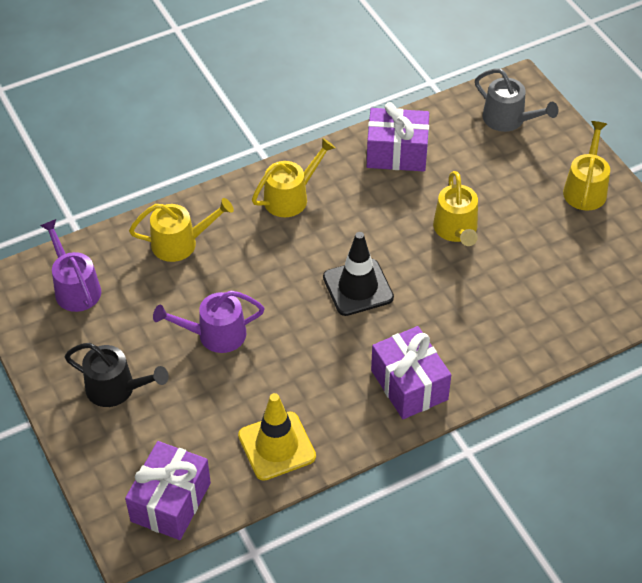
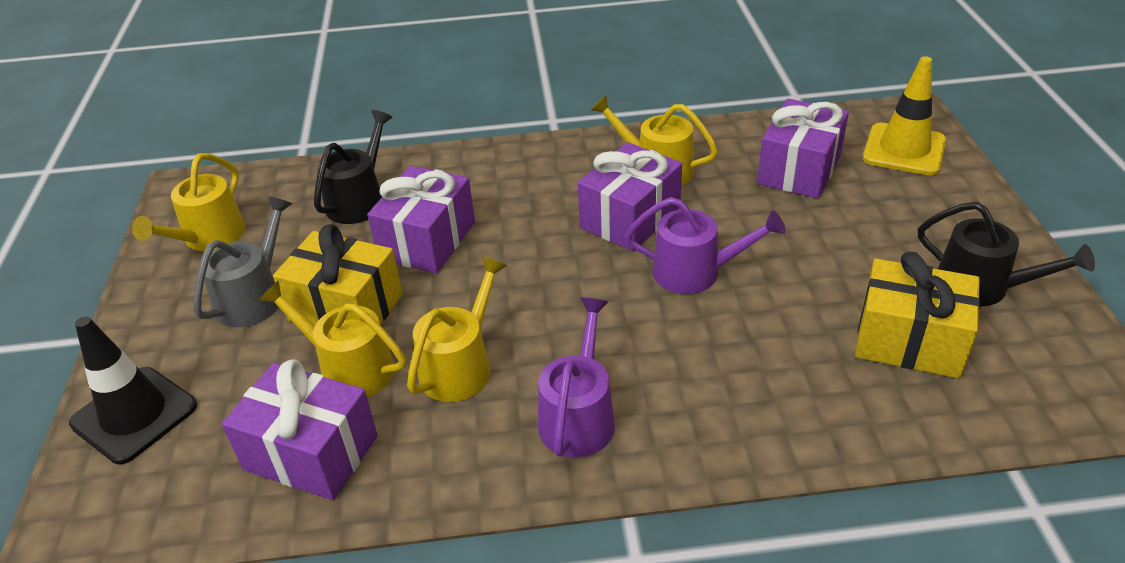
black watering can: [64,343,169,407] = 1 -> [314,110,393,224] [918,202,1095,306] = 2
purple gift: [125,441,211,540] [367,102,429,171] [371,326,451,419] = 3 -> [222,359,378,500] [367,166,475,273] [578,142,682,251] [757,99,849,199] = 4
yellow gift: none = 0 -> [273,224,403,325] [855,252,980,379] = 2

